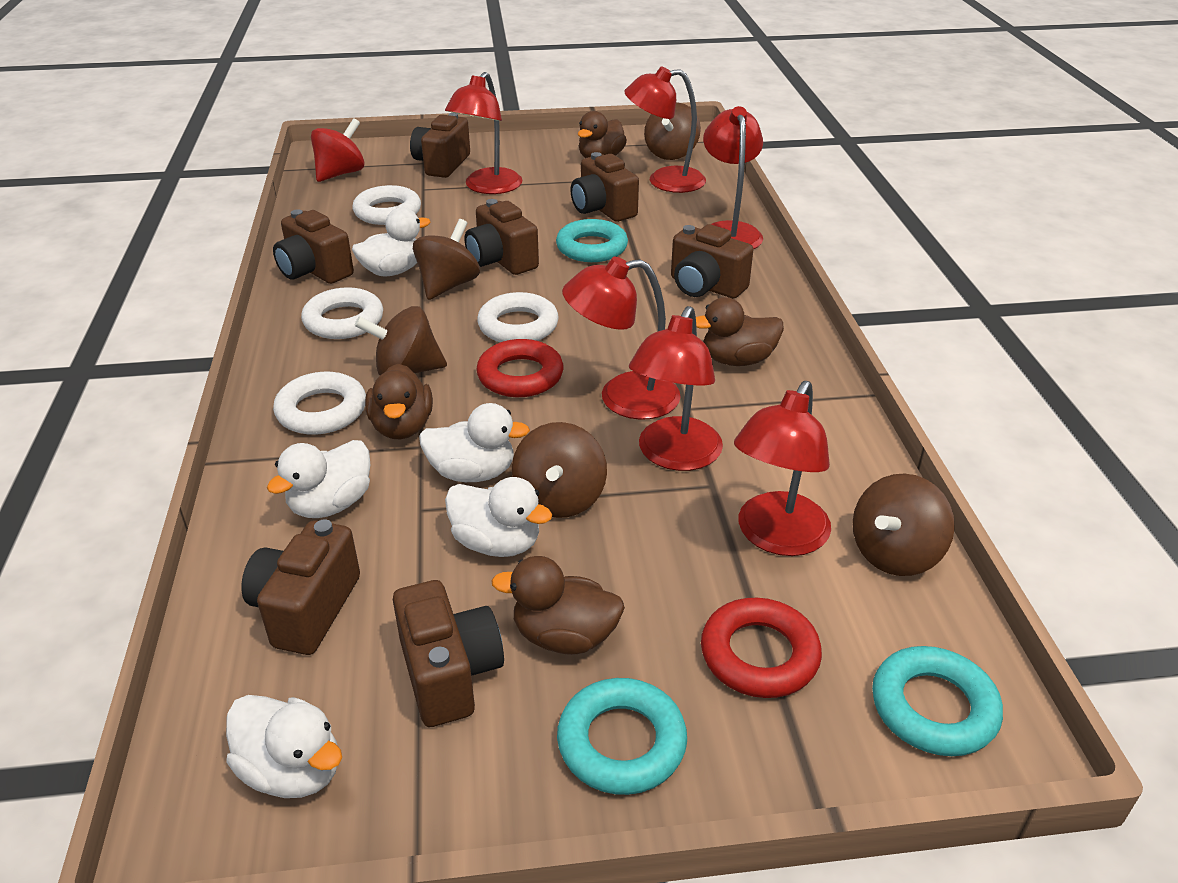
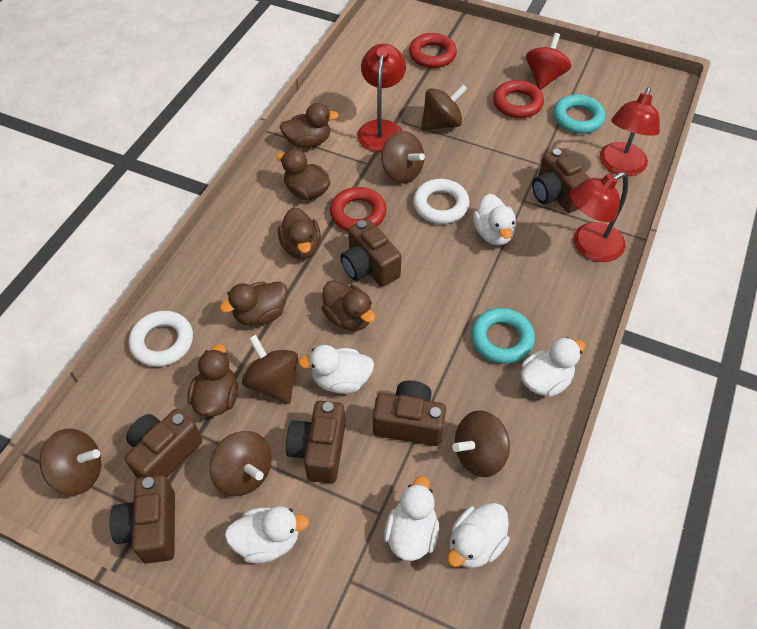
brown camera: [241,519,360,655] [273,209,354,284] [393,580,504,727] [410,113,470,178] [465,199,539,275] [570,152,639,222] [671,224,753,298] = 7 -> [110,475,175,563] [125,409,202,478] [286,401,346,483] [340,218,401,287] [373,380,446,446] [532,148,590,213] = 6
brown duck: [365,364,433,439] [491,556,625,655] [578,111,627,158] [696,297,784,366] = 4 -> [188,344,238,417] [220,282,288,326] [276,149,330,200] [278,207,321,259] [280,103,339,148] [322,280,375,331] = 6
brown spinning top: [355,306,447,376] [413,219,480,300] [512,422,607,518] [644,102,701,160] [853,473,955,576] = 5 -> [40,428,101,495] [209,431,272,496] [242,335,298,404] [381,131,425,183] [421,84,468,131] [452,410,510,477] = 6
red lamp: [445,72,522,194] [562,257,681,420] [624,67,706,193] [629,306,723,471] [703,106,763,249] [734,381,831,556] = 6 -> [357,44,406,152] [570,172,628,262] [600,87,660,176] = 3
red ring: [476,339,563,397] [701,598,822,698] = 2 -> [330,187,386,231] [409,33,457,68] [493,80,544,118] = 3
turquoise ring: [556,219,628,262] [557,678,687,795] [872,646,1003,756] = 3 -> [471,308,535,364] [553,94,605,134] = 2
white duck: [226,695,342,798] [267,440,370,518] [352,208,430,277] [419,403,530,482] [445,477,552,557] = 5 -> [225,506,310,563] [298,345,374,394] [384,476,439,561] [448,503,510,568] [473,194,516,245] [521,337,586,397] = 6
white ring: [273,372,366,435] [301,287,383,339] [353,185,421,225] [477,292,559,342] = 4 -> [129,311,193,367] [413,179,469,224] = 2

